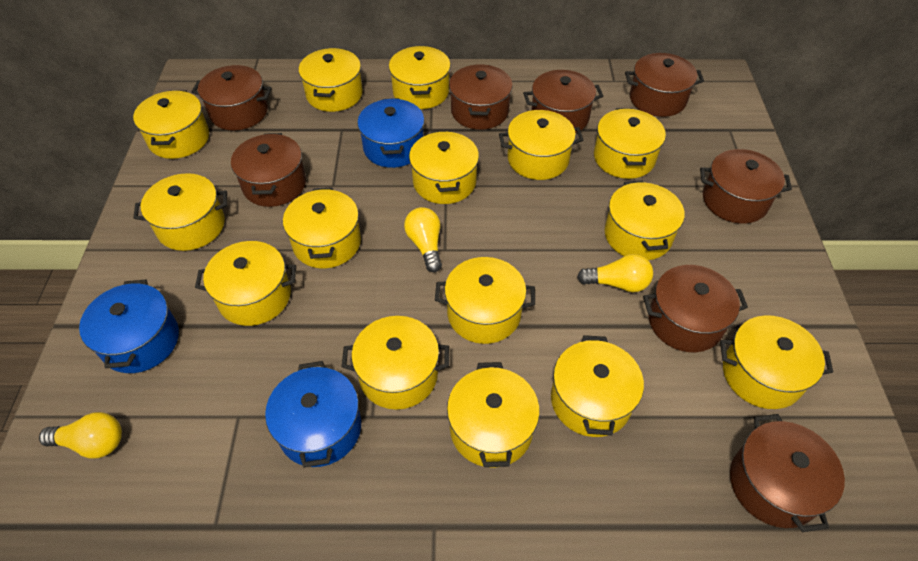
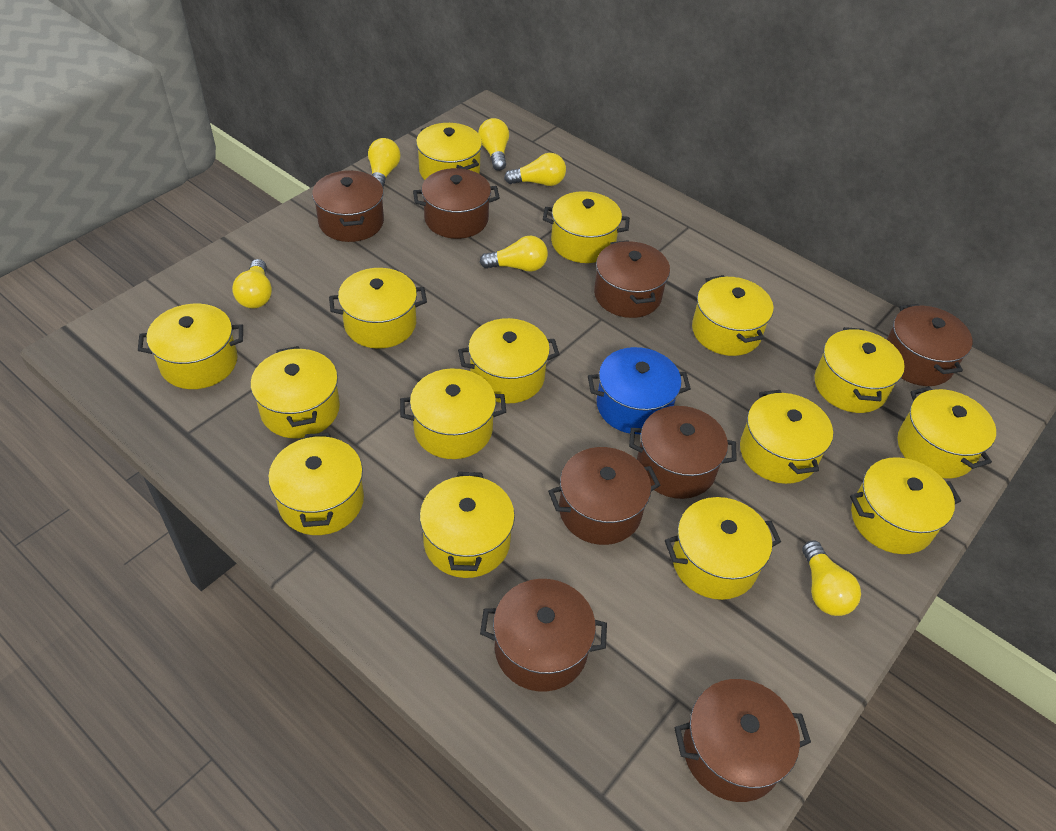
blue pot: [79,280,179,373] [265,361,361,468] [358,98,424,168] = 3 -> [588,347,691,434] = 1
yellow light bulb: [39,412,122,459] [404,207,442,272] [577,254,653,292] = 3 -> [232,259,272,309] [368,138,401,189] [478,118,509,171] [480,235,548,272] [504,153,566,186] [802,540,861,616] = 6

